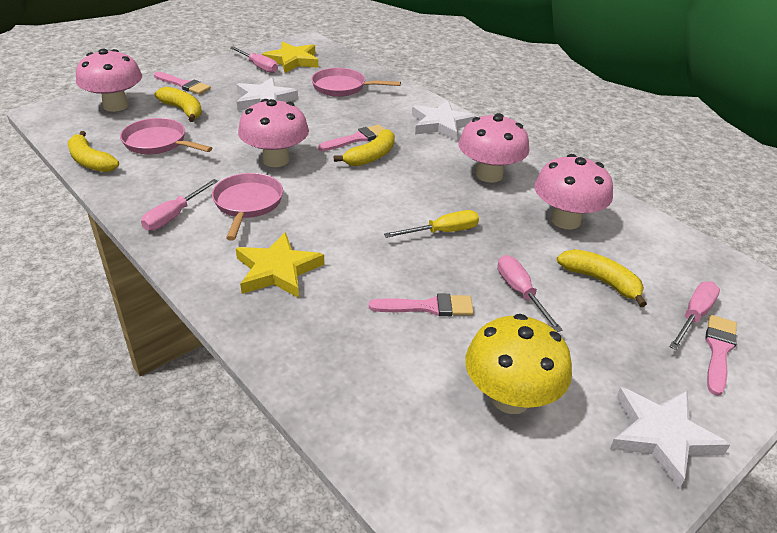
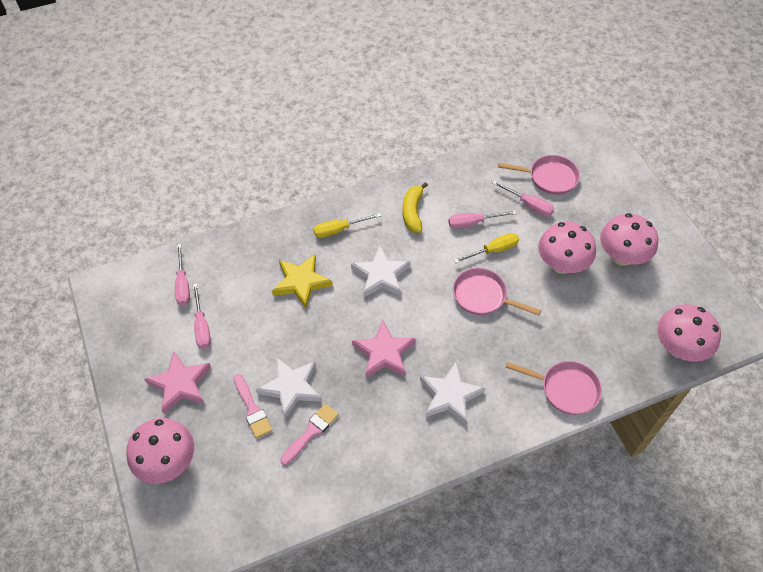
pink brush: [154,72,211,94] [318,124,386,151] [369,294,474,316] [705,315,737,396] = 4 -> [234,374,272,438] [280,404,339,465] = 2
pink star: none = 0 -> [144,351,211,414] [352,320,416,378] = 2
yellow banana: [68,131,119,172] [155,87,202,122] [334,129,395,166] [557,249,647,307] = 4 -> [402,182,428,233] = 1
yellow mushroom: [465,314,572,414] = 1 -> none = 0
yellow screwdriver: [384,210,479,238] = 1 -> [313,213,381,238] [454,233,519,263] = 2
yellow star: [236,232,324,298] [262,42,319,73] = 2 -> [272,255,333,308] = 1

